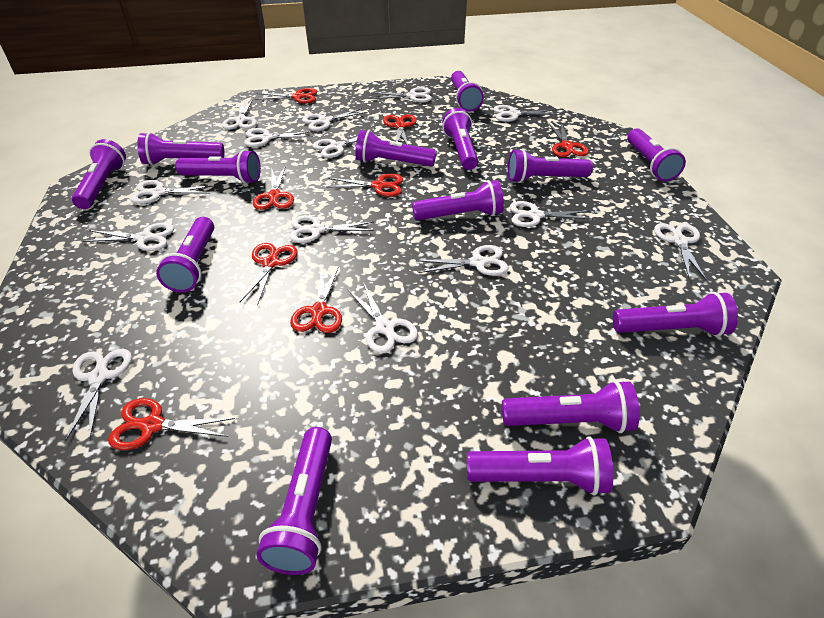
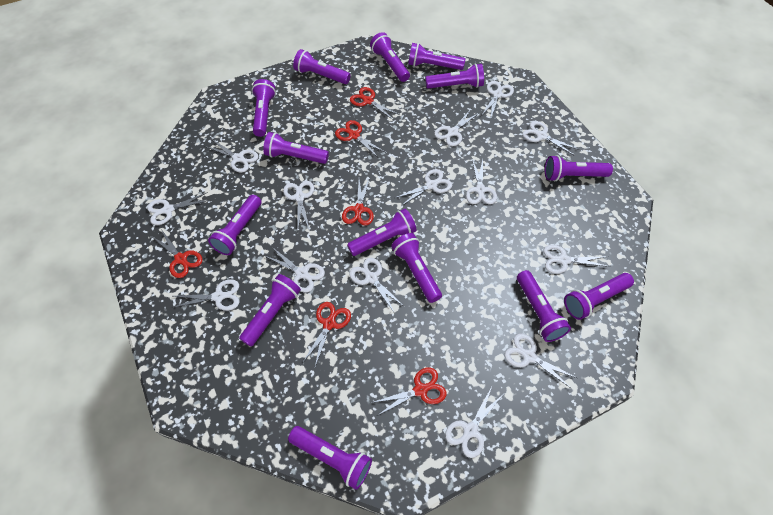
red scissors: [108,398,235,450] [240,243,298,306] [253,166,294,210] [255,88,317,103] [290,266,342,333] [327,174,403,197] [383,114,417,145] [549,123,589,157] = 8 -> [153,229,203,278] [302,302,351,366] [335,120,385,157] [342,177,374,226] [350,87,400,120] [371,368,447,416] = 6

